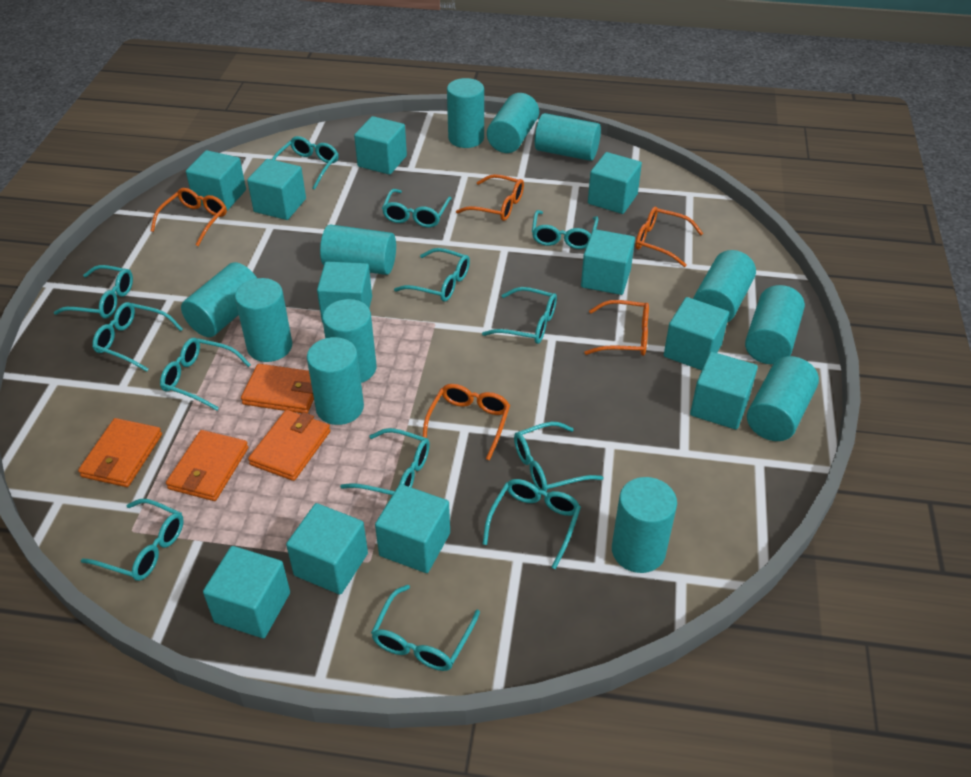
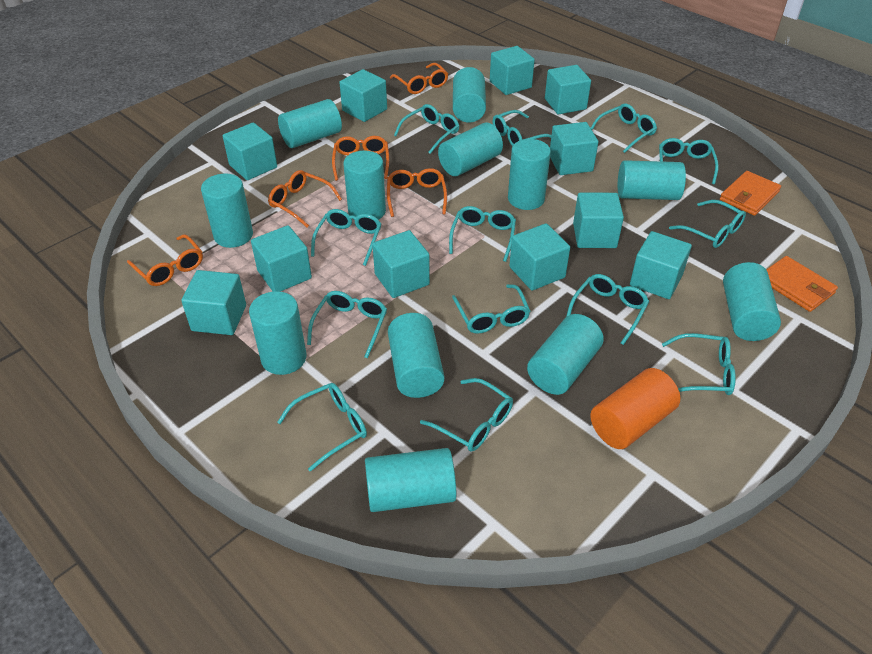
orange cylinder: none = 0 -> [590,368,681,449] = 1
orange wallet: [78,418,162,487] [166,430,248,501] [241,364,314,413] [248,410,331,481] = 4 -> [720,171,781,216] [766,256,838,312] = 2

